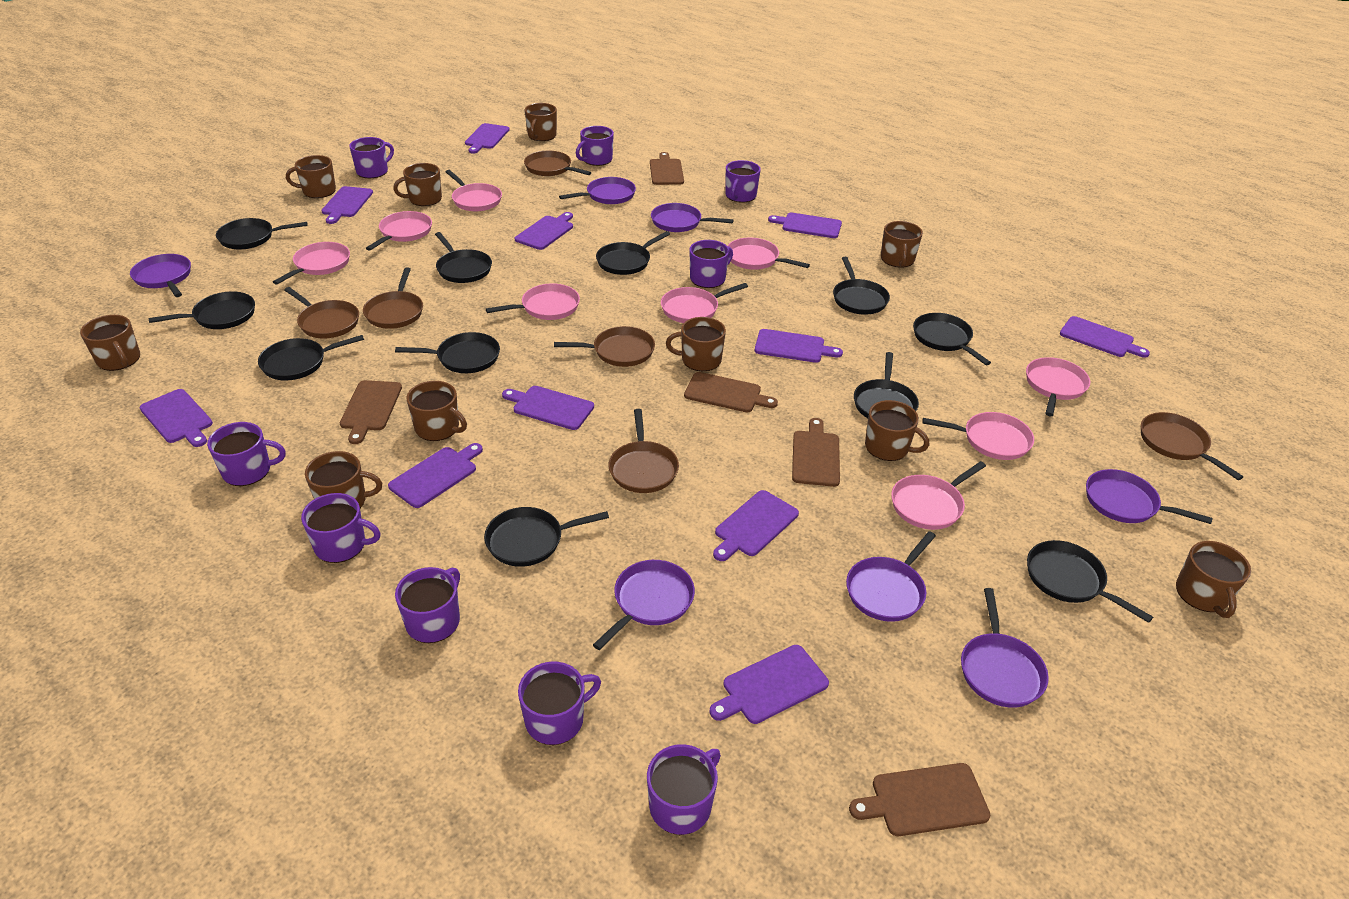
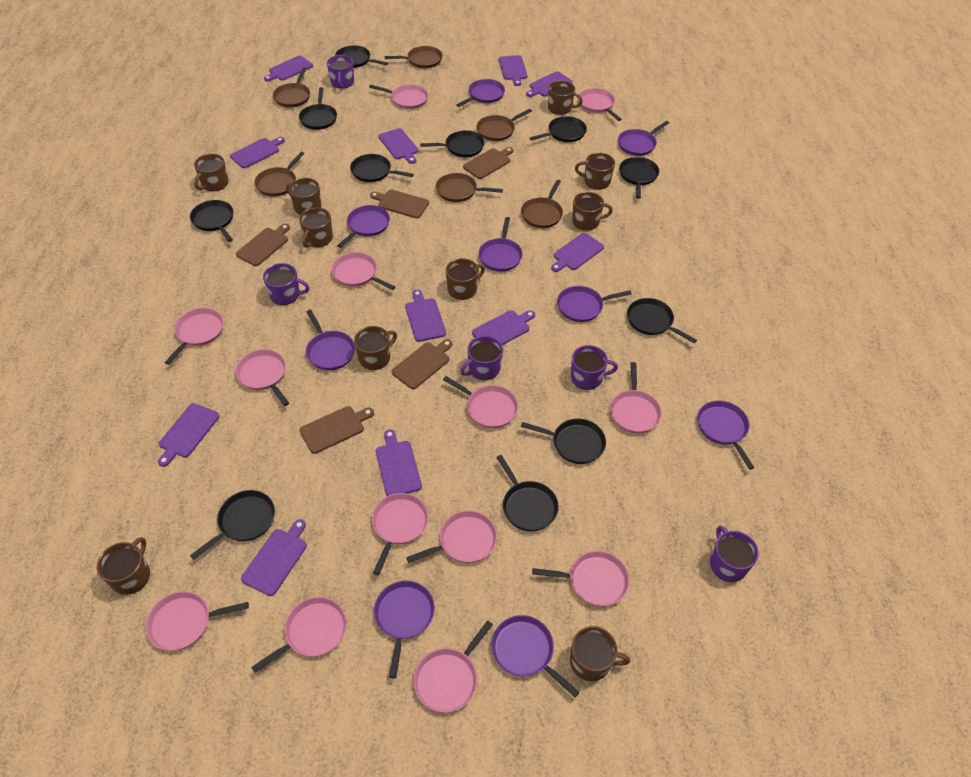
pink pan: [273,242,350,285] [366,211,432,251] [446,170,502,211] [486,283,580,320] [661,283,748,323] [727,238,810,270] [891,461,986,530] [922,412,1034,460] [1026,357,1090,416] = 9 -> [146,591,249,651] [165,308,224,365] [235,349,289,406] [251,597,347,673] [332,252,395,290] [369,84,428,109] [372,493,428,575] [406,510,497,563] [413,621,493,713] [443,376,518,428] [532,551,629,606] [578,88,622,121] [610,362,662,433] = 13
purple mug: [207,422,286,486] [301,493,381,563] [349,137,394,178] [395,567,460,643] [518,662,601,745] [576,126,614,166] [647,744,721,835] [689,240,733,288] [725,160,761,202] = 9 -> [263,263,309,305] [327,55,354,89] [460,336,503,380] [571,345,618,390] [710,526,759,582] = 5
purple pan: [130,254,191,297] [559,177,636,204] [593,560,695,650] [651,203,734,232] [846,531,936,622] [961,588,1049,708] [1086,469,1213,524] = 7 -> [306,310,355,370] [337,205,390,248] [374,581,435,678] [457,79,505,107] [478,217,523,272] [492,615,580,697] [557,286,632,322] [618,121,669,156] [697,401,754,470] = 9

